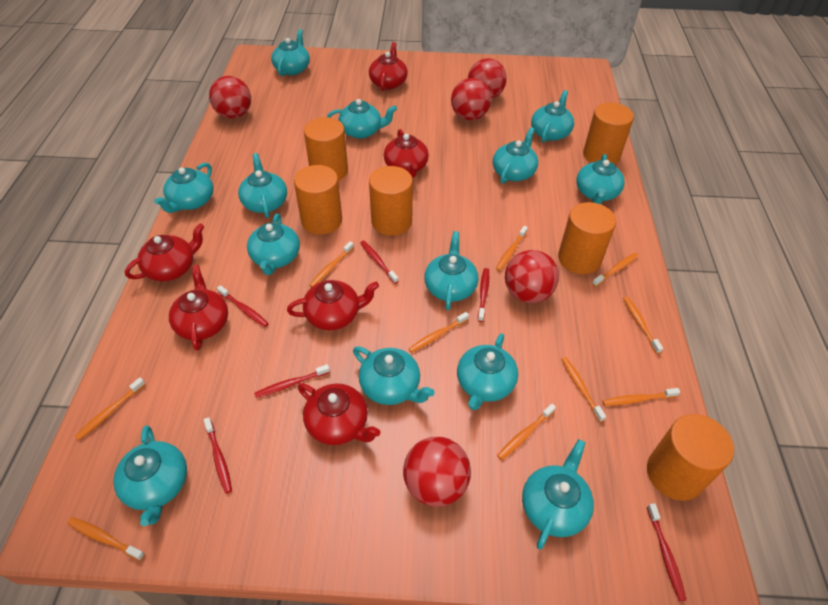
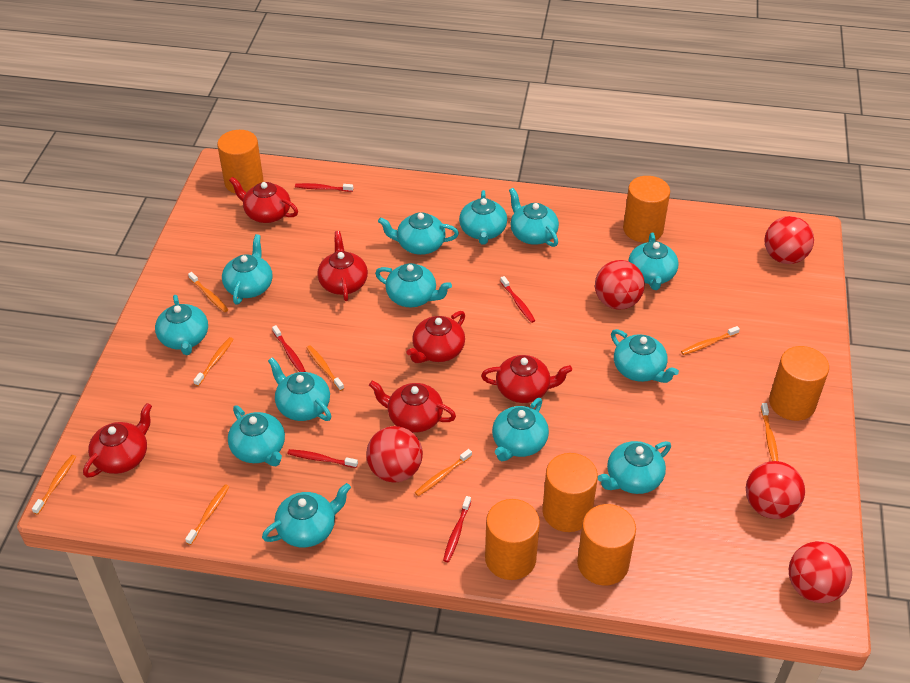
orange toothbrush: [67,517,145,561] [75,377,145,440] [309,241,354,287] [409,312,469,353] [496,226,528,271] [497,404,556,460] [561,357,606,422] [592,253,638,287] [602,388,680,406] [623,297,663,354] = 10 -> [32,455,76,514] [185,484,229,545] [188,272,228,312] [193,337,234,386] [307,345,344,391] [415,449,472,496] [681,326,740,355] [761,403,778,461] = 8
red toothbrush: [204,417,232,494] [217,285,269,327] [254,364,330,398] [360,241,398,284] [478,268,489,322] [647,503,686,601] = 6 -> [272,325,306,372] [287,449,358,468] [295,183,353,192] [443,496,471,562] [500,276,535,323] = 5

